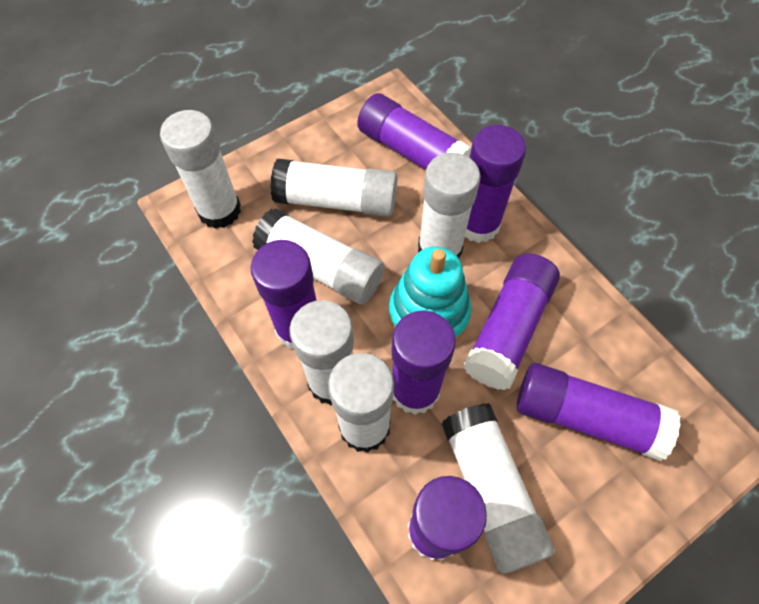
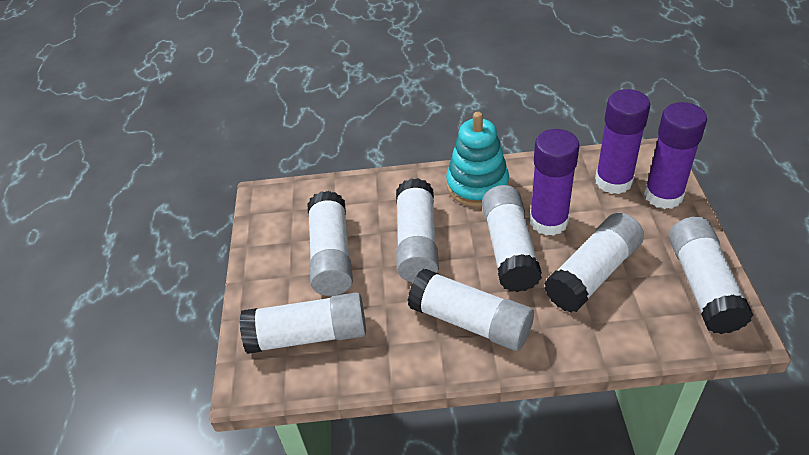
purple glue stick: [251,240,317,349] [357,93,471,170] [391,311,456,415] [407,476,487,561] [463,253,560,390] [465,125,526,243] [517,363,681,461] = 7 -> [530,129,580,236] [595,89,651,194] [644,102,707,209] = 3

